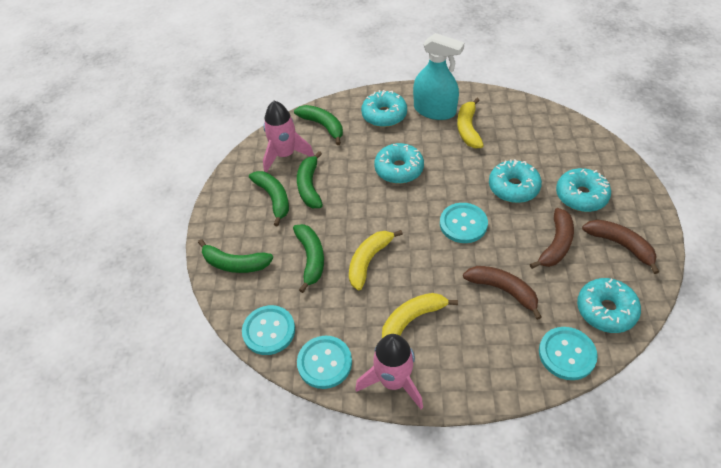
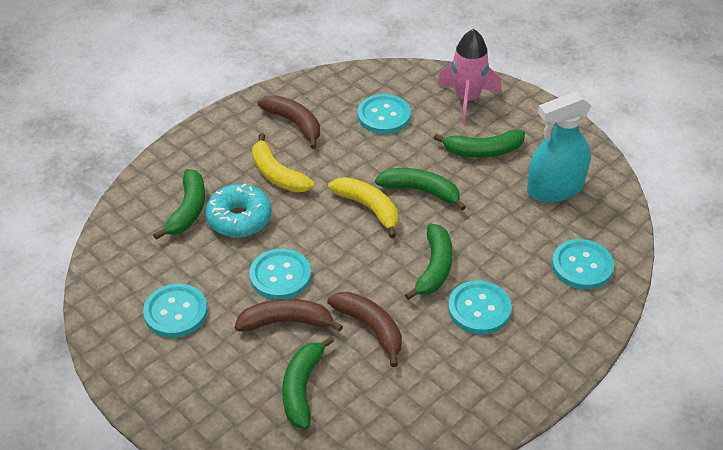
pink rocket: [263,101,314,173] [355,334,423,409] = 2 -> [438,29,501,124] = 1
turquoise button: [242,305,295,355] [297,336,352,389] [440,203,488,243] [539,327,598,380] = 4 -> [143,284,207,338] [249,249,311,300] [357,94,411,134] [448,281,512,334] [552,239,614,289] = 5
turquoise donut: [361,90,407,127] [374,143,424,184] [489,159,542,203] [556,168,611,212] [577,278,641,333] = 5 -> [205,183,272,237] = 1
yellow banana: [349,230,403,290] [382,293,458,338] [457,98,484,148] = 3 -> [252,133,315,192] [328,177,398,238] = 2

